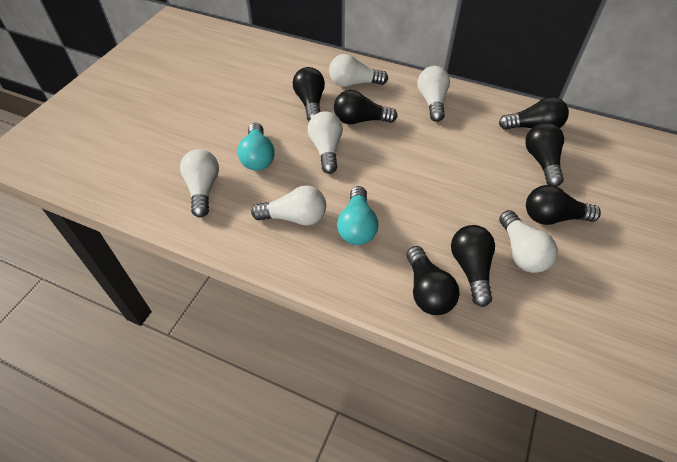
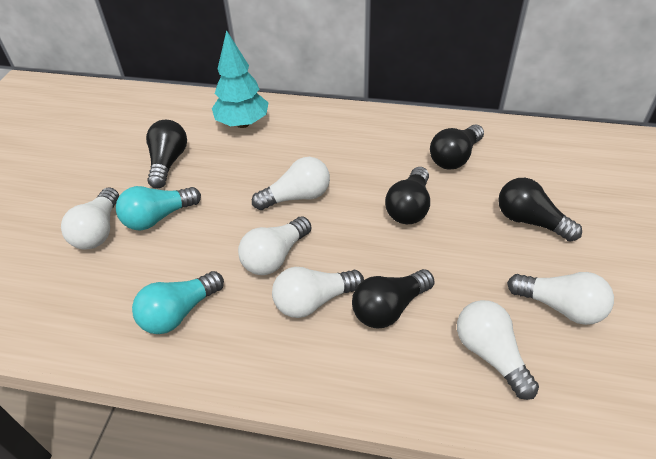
black light bulb: [293,67,325,121] [334,90,398,124] [406,246,459,315] [451,225,495,307] [499,97,569,130] [525,123,564,187] [526,185,601,225] = 7 -> [146,120,187,189] [352,269,435,328] [385,167,430,224] [430,124,484,170] [498,178,582,242] = 5
turquoise tree: none = 0 -> [212,30,268,128] = 1

